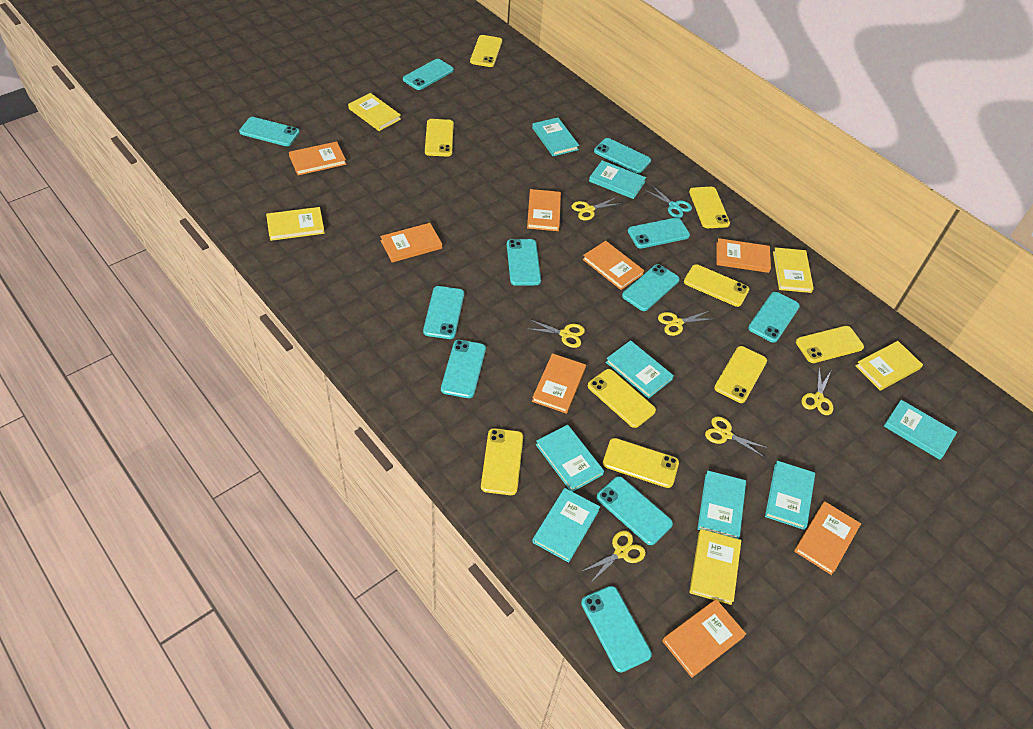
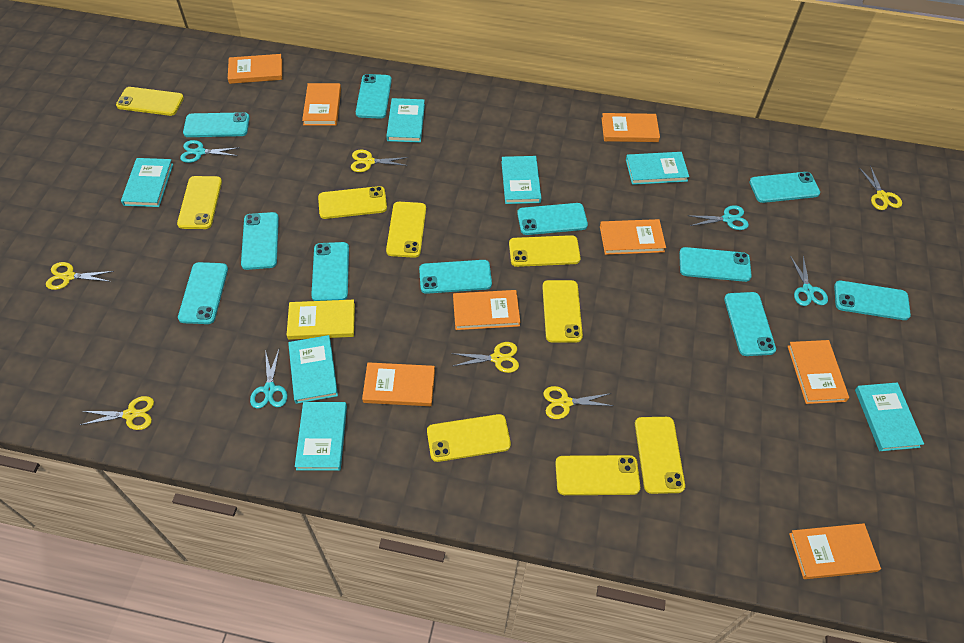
turquoise book: [532,117,579,156] [532,488,600,563] [536,425,604,492] [589,160,646,199] [606,340,674,399] [697,470,746,539] [765,461,815,530] [884,400,957,460] = 8 -> [121,158,173,207] [288,335,338,404] [295,402,347,471] [386,98,425,143] [501,156,541,204] [626,152,689,185] [855,382,924,451] = 7
turquoise scissors: [645,186,692,218] = 1 -> [180,140,240,163] [250,349,288,408] [687,205,749,230] [790,256,828,306] = 4
yellow book: [266,207,325,241] [348,93,401,131] [689,529,741,605] [773,247,814,293] [855,341,923,391] = 5 -> [287,300,355,340] = 1

